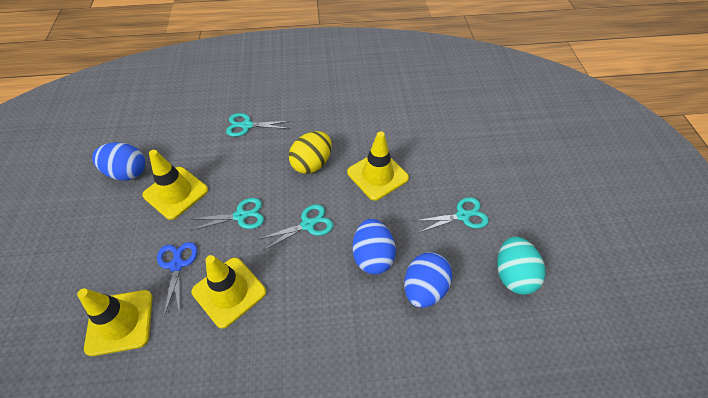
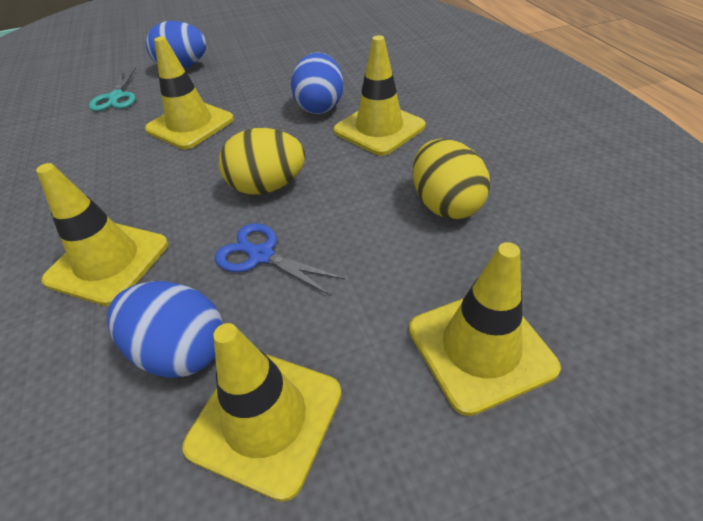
turquoise egg: [497,236,546,295] = 1 -> none = 0
turquoise scissors: [190,198,264,231] [226,113,289,137] [259,204,333,250] [415,197,489,232] = 4 -> [89,67,136,111] = 1
yellow egg: [289,131,332,174] = 1 -> [219,128,305,195] [413,139,490,219] = 2
yellow traffic cone: [77,288,153,356] [142,150,208,220] [192,255,266,329] [347,131,409,201] = 4 -> [36,163,168,306] [145,36,234,149] [182,323,342,502] [333,35,426,156] [409,242,561,416] = 5

